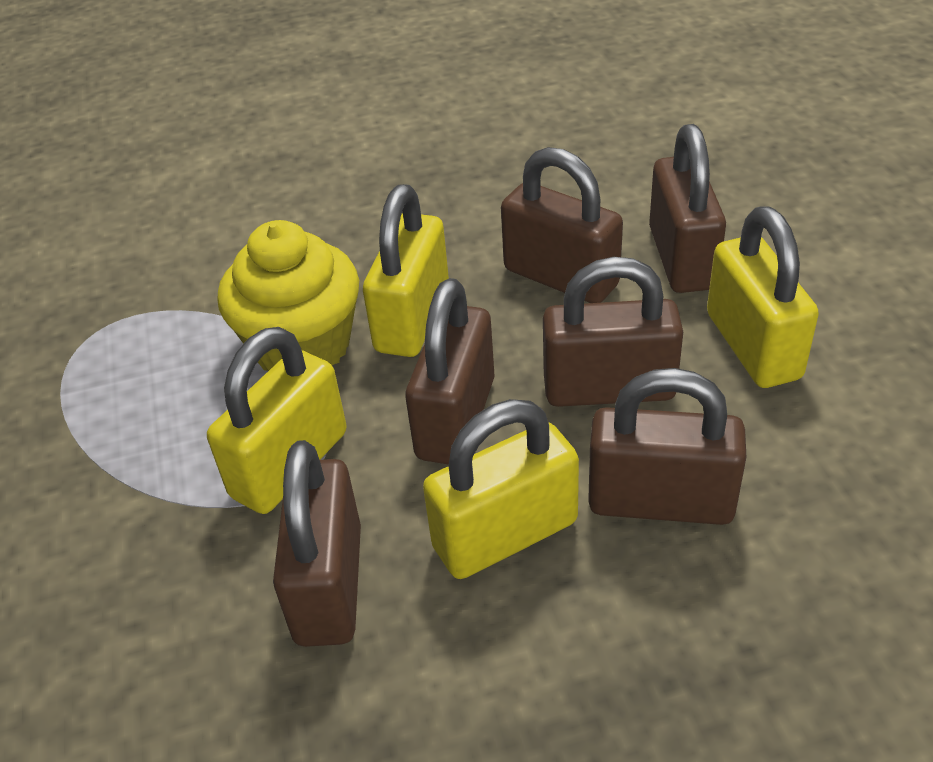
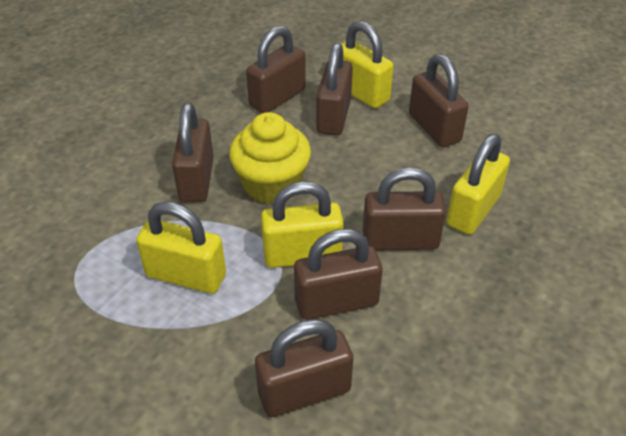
brown padlock: [273,440,361,647] [405,278,495,465] [501,147,623,303] [543,257,683,407] [588,368,746,525] [649,124,726,293] = 6 -> [172,103,214,202] [246,26,306,113] [255,319,353,417] [294,229,382,320] [316,43,353,136] [363,167,446,250] [409,54,469,147] = 7

